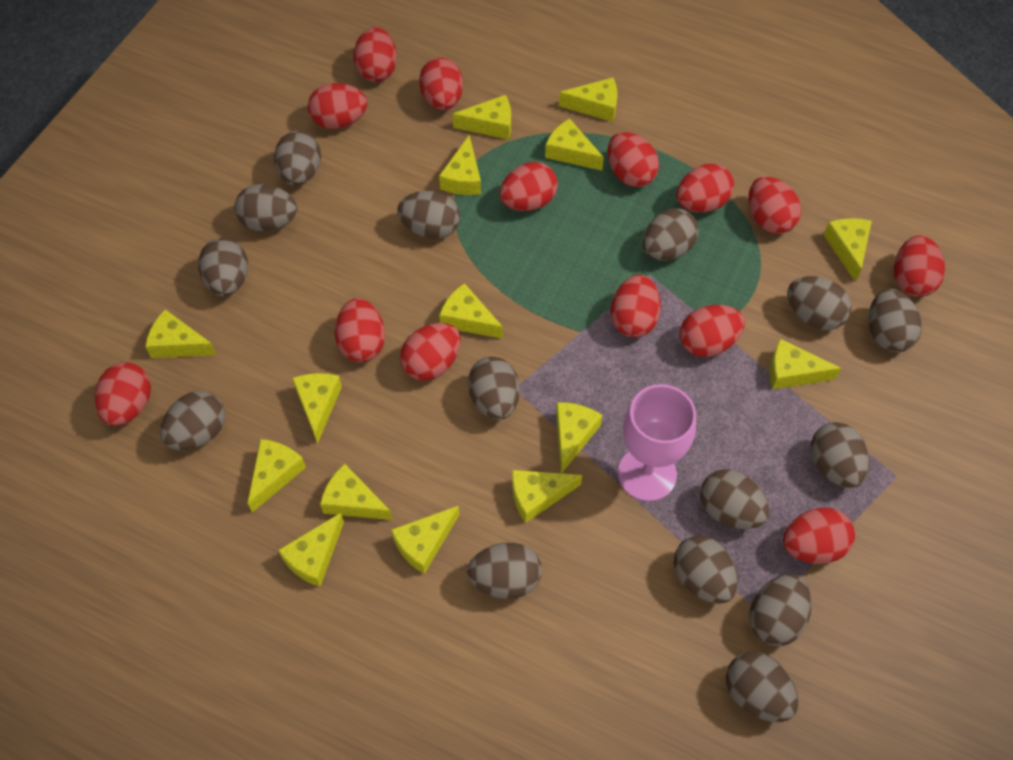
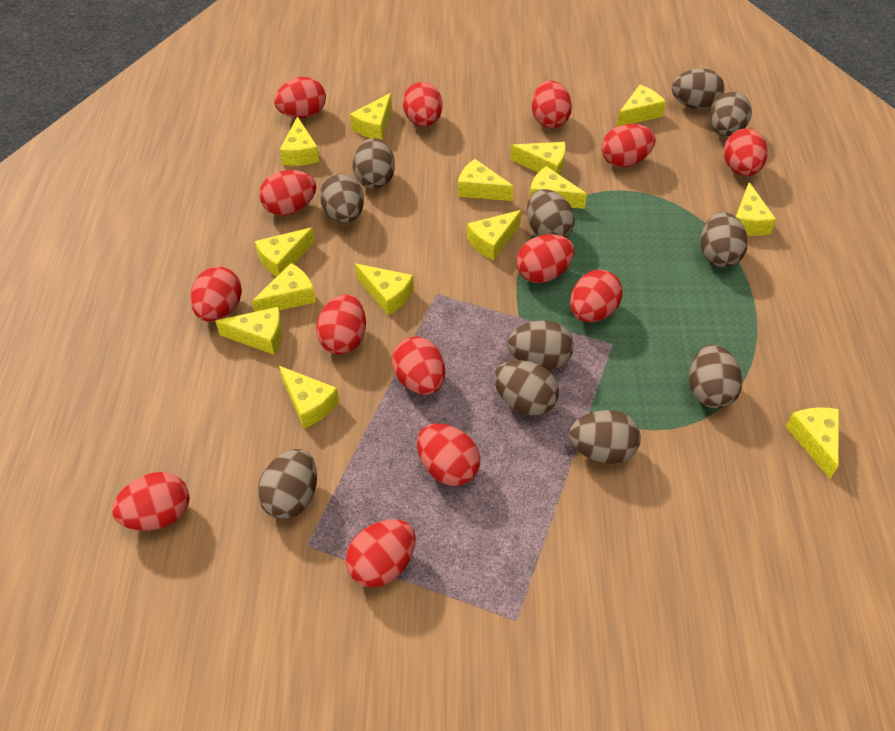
brown egg: [160,391,225,451] [198,238,248,296] [235,184,298,232] [274,131,321,186] [397,191,460,239] [467,542,542,599] [468,356,520,420] [643,209,698,261] [674,535,738,604] [700,469,769,529] [726,651,799,722] [749,574,812,646] [788,276,852,330] [810,422,870,488] [869,289,922,352] = 15 -> [257,449,317,519] [320,174,364,223] [353,138,395,189] [494,360,559,416] [507,320,574,370] [527,189,575,237] [569,410,641,464] [671,68,725,109] [689,345,743,409] [701,212,748,267] [710,92,752,137] = 11
pink goblet: [618,384,696,501] = 1 -> none = 0
yellow cheese: [145,309,217,358] [248,439,306,512] [278,513,344,587] [292,373,342,444] [320,464,393,520] [391,506,459,574] [439,135,481,195] [439,283,503,339] [452,95,511,139] [512,470,582,523] [545,119,604,171] [556,402,602,473] [559,78,618,122] [770,339,841,389] [824,218,872,282] = 15 -> [215,307,282,355] [252,263,316,312] [255,227,315,277] [279,366,339,428] [280,116,320,166] [350,93,392,140] [355,264,414,316] [458,159,514,201] [467,210,522,261] [510,142,566,175] [530,166,587,209] [616,85,666,127] [736,182,776,236] [786,407,839,479] = 14

